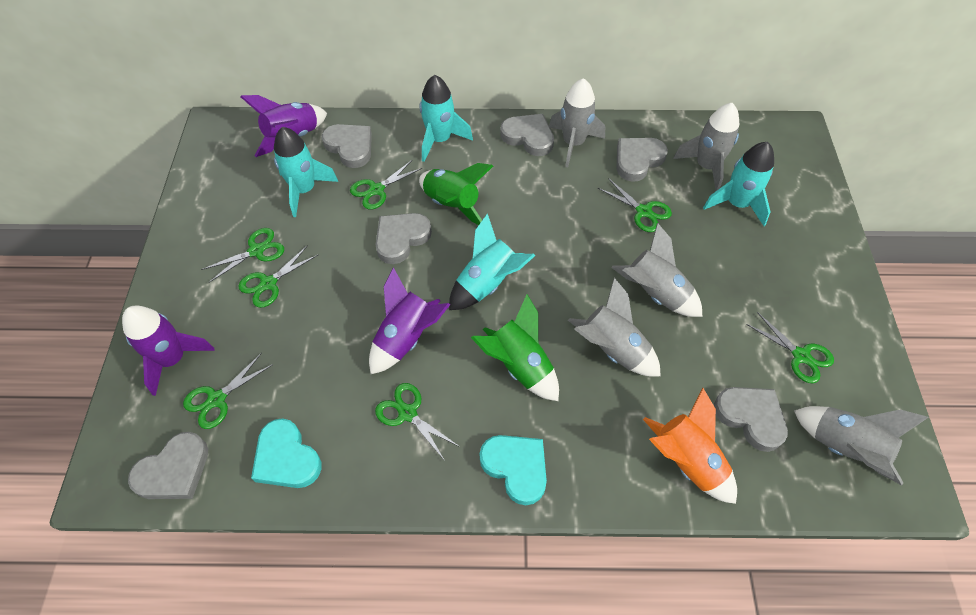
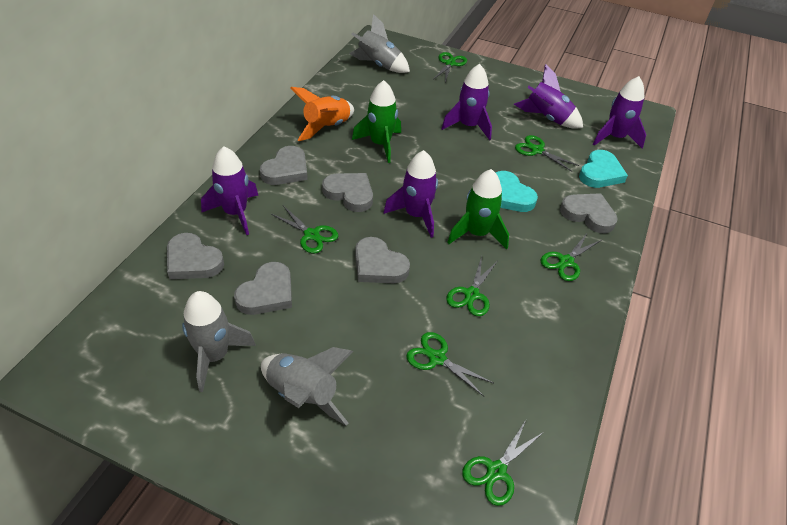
grey rocket: [549,78,605,167] [568,278,661,377] [611,223,702,317] [673,103,739,191] [794,406,929,485] = 5 -> [182,291,256,392] [261,347,353,425] [349,14,410,73] = 3
purple rocket: [122,305,215,396] [240,95,327,157] [369,267,450,374] = 3 -> [201,146,258,235] [383,150,438,238] [442,64,492,140] [514,64,583,129] [593,76,646,149] = 5
turquoise rocket: [274,127,338,217] [420,75,473,162] [449,213,535,310] [703,142,774,226] = 4 -> none = 0

